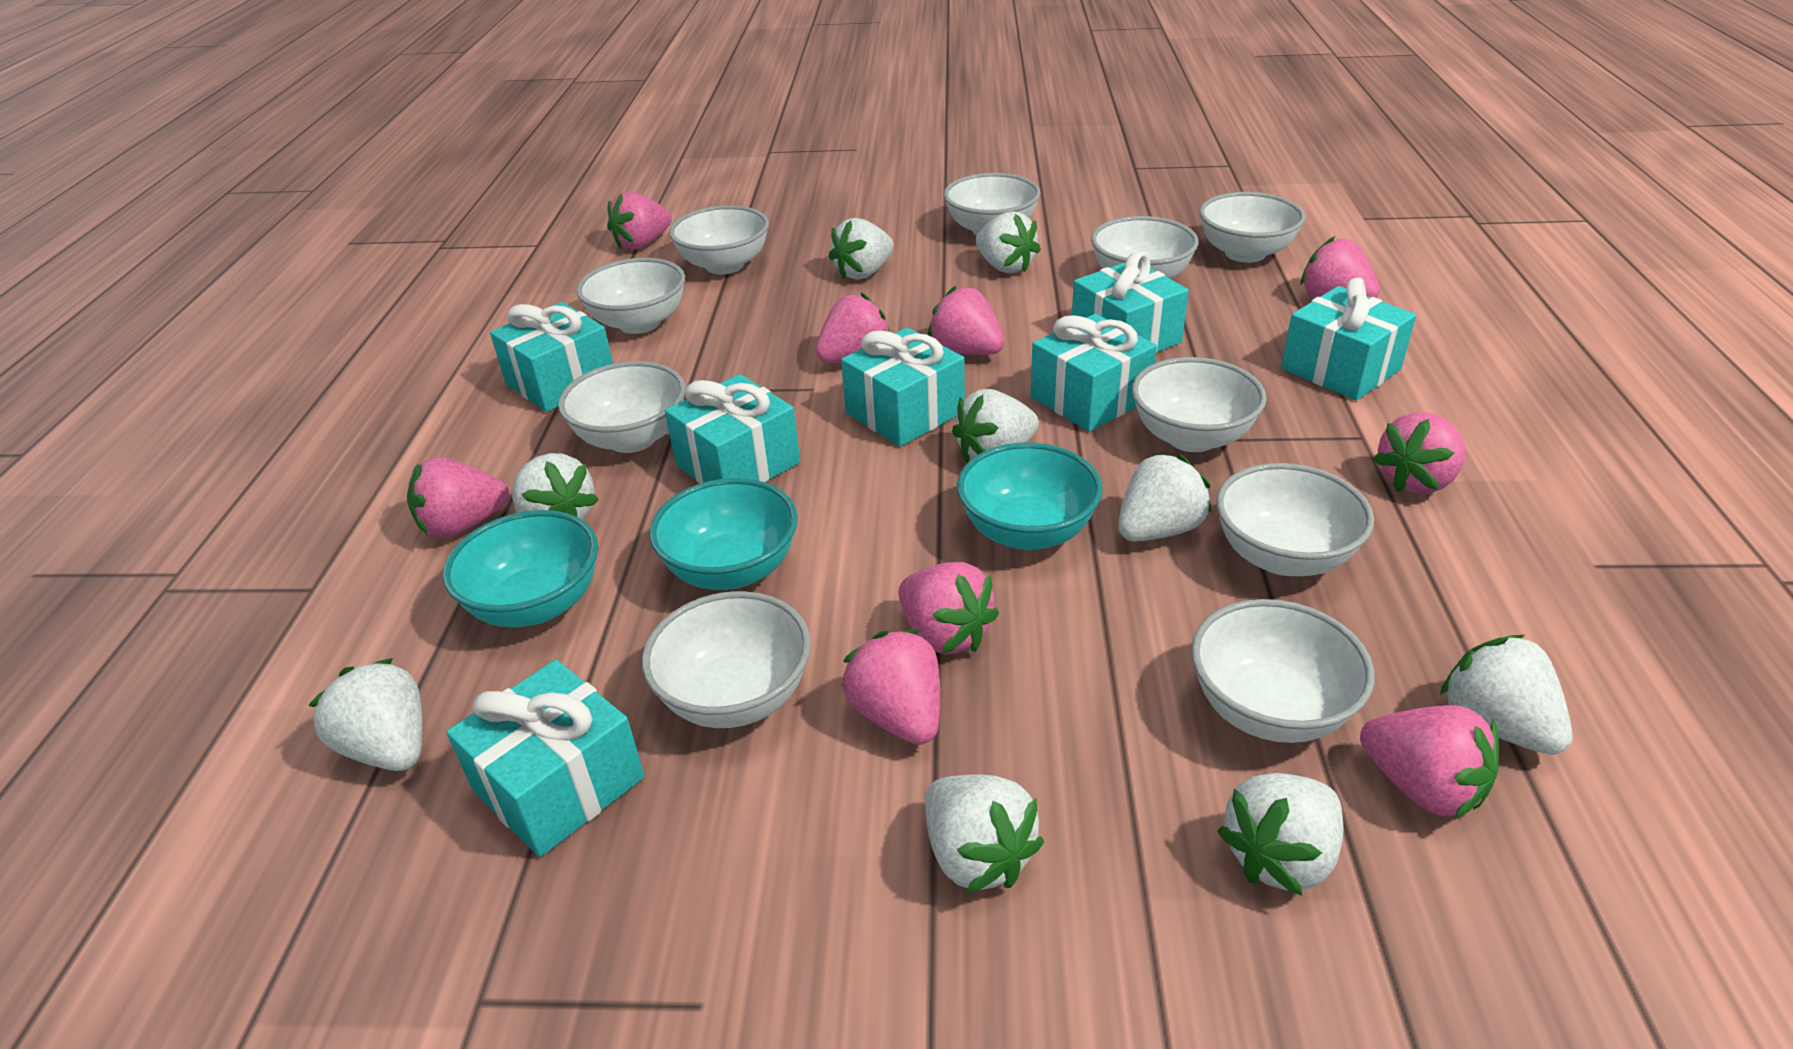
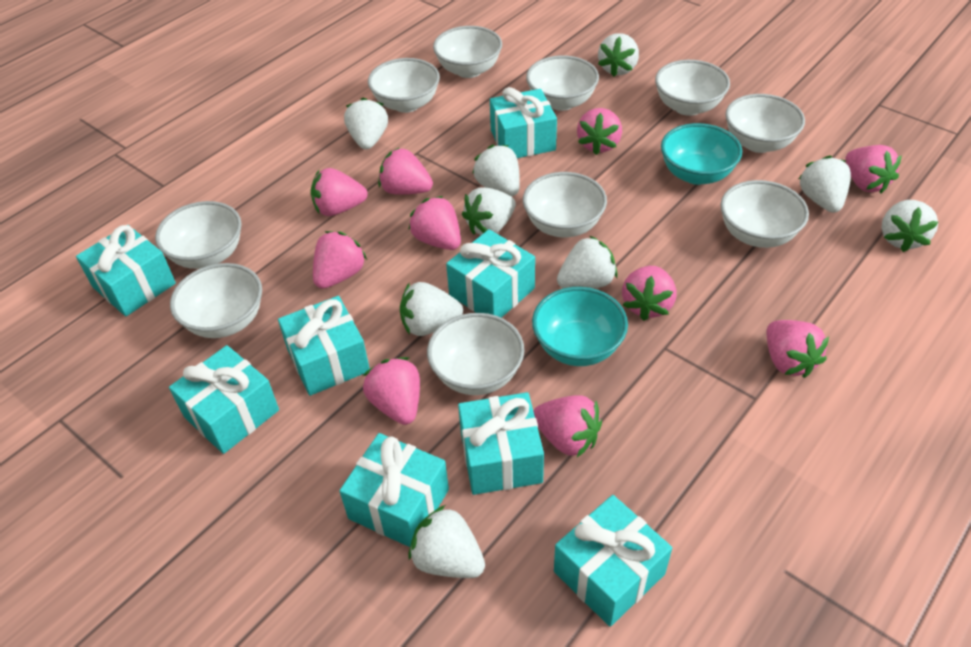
pink strawberry: [407,457,509,538] [607,191,672,250] [815,293,890,363] [842,629,940,745] [898,562,999,654] [928,286,1004,355] [1301,236,1380,299] [1360,705,1499,820] [1373,412,1465,494] = 9 -> [311,168,368,216] [313,231,367,289] [363,357,420,425] [378,148,433,195] [408,196,461,250] [533,395,602,457] [577,108,622,155] [622,266,676,321] [766,320,829,378] [845,145,902,193] = 10
turquoise bowl: [443,510,598,627] [649,478,798,590] [957,442,1103,550] = 3 -> [532,287,628,366] [661,123,742,185] = 2
turquoise gift: [446,659,645,857] [490,302,613,412] [665,374,800,484] [841,327,965,447] [1030,314,1157,432] [1072,251,1189,353] [1281,278,1416,400] = 7 -> [76,225,176,316] [169,345,279,454] [278,296,370,396] [340,433,449,547] [446,229,535,318] [458,392,544,495] [490,87,557,158] [554,495,672,627] = 8

